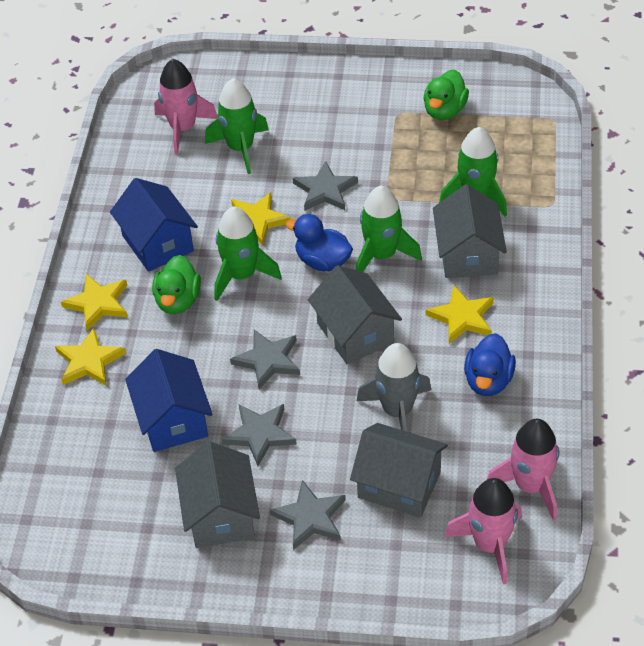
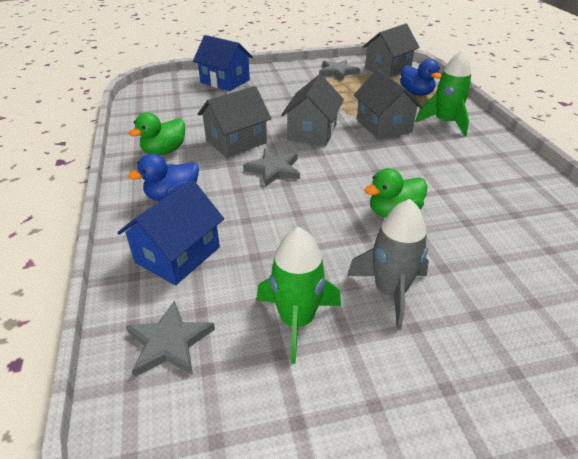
green rocket: [205,78,269,174] [214,206,282,301] [356,186,422,272] [439,127,507,216] = 4 -> [257,227,341,364] [415,50,472,136] = 2
grey star: [222,404,297,466] [230,329,300,390] [270,480,346,550] [293,161,358,211] = 4 -> [126,300,215,377] [243,149,300,187] [319,60,360,81] = 3
pink rocket: [154,59,218,155] [444,478,522,584] [487,419,559,521] = 3 -> none = 0
yellow star: [55,328,126,386] [61,274,128,331] [231,193,291,246] [426,285,494,344] = 4 -> none = 0

